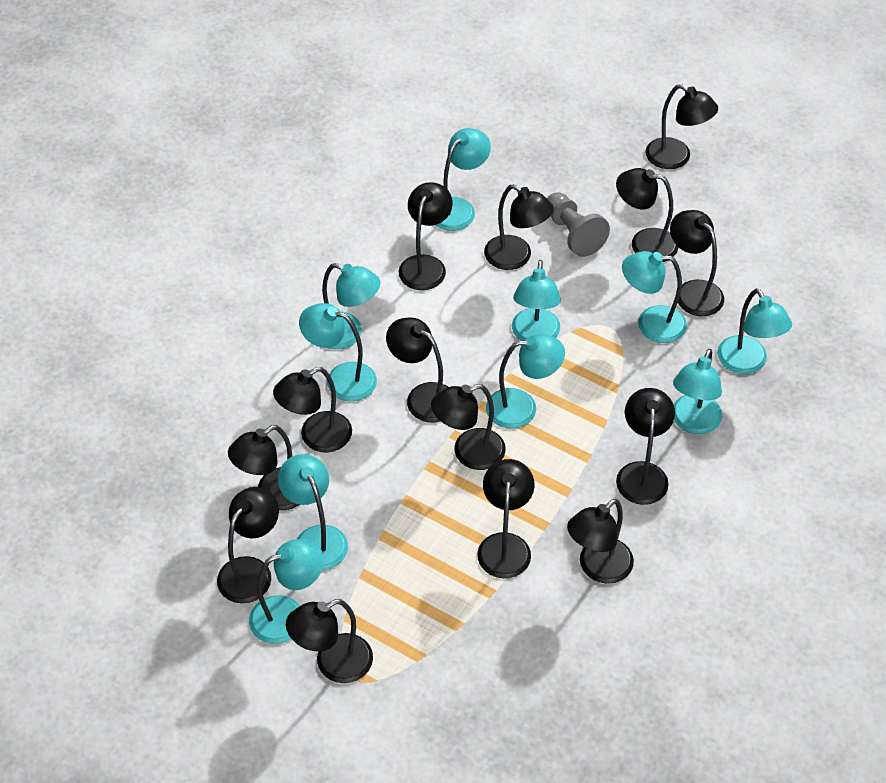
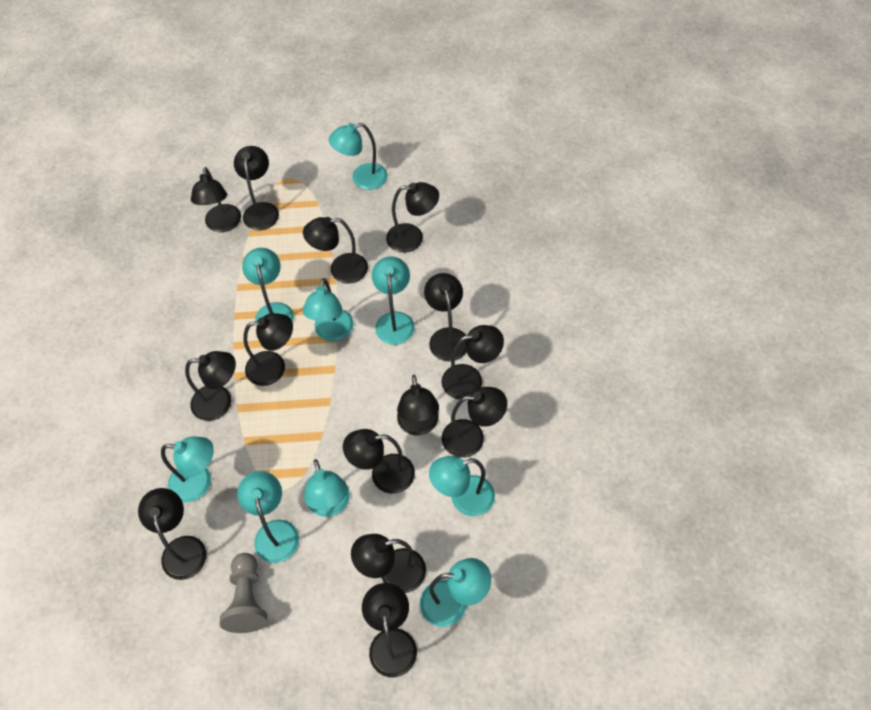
turquoise lamp: [249,539,324,644] [278,454,348,570] [299,303,377,401] [322,263,381,349] [436,128,491,231] [486,334,565,429] [512,260,561,341] [622,251,687,343] [673,349,722,434] [717,289,792,374] = 10 -> [161,437,214,502] [237,471,299,563] [242,248,294,326] [303,278,353,341] [304,459,350,517] [329,123,388,190] [372,256,415,345] [420,558,491,627] [429,456,495,516] = 9

